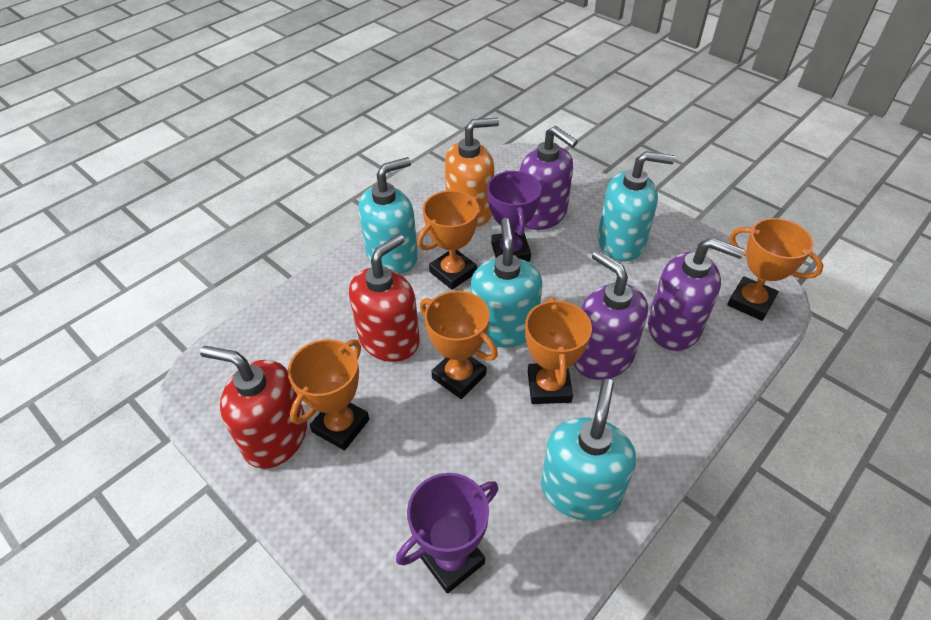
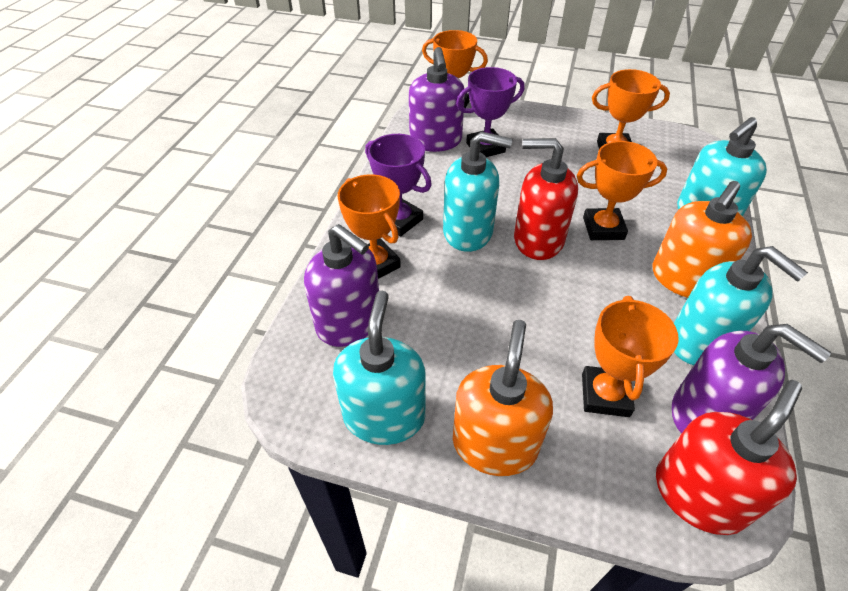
orange soap dispenser: [445,118,499,227] = 1 -> [453,320,553,476] [653,181,752,298] = 2

